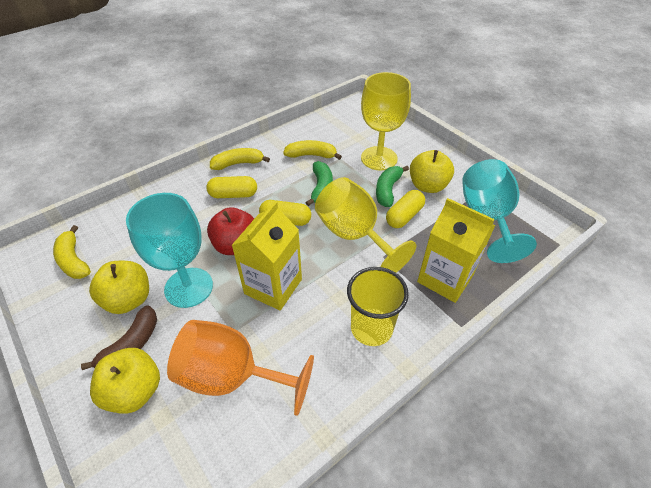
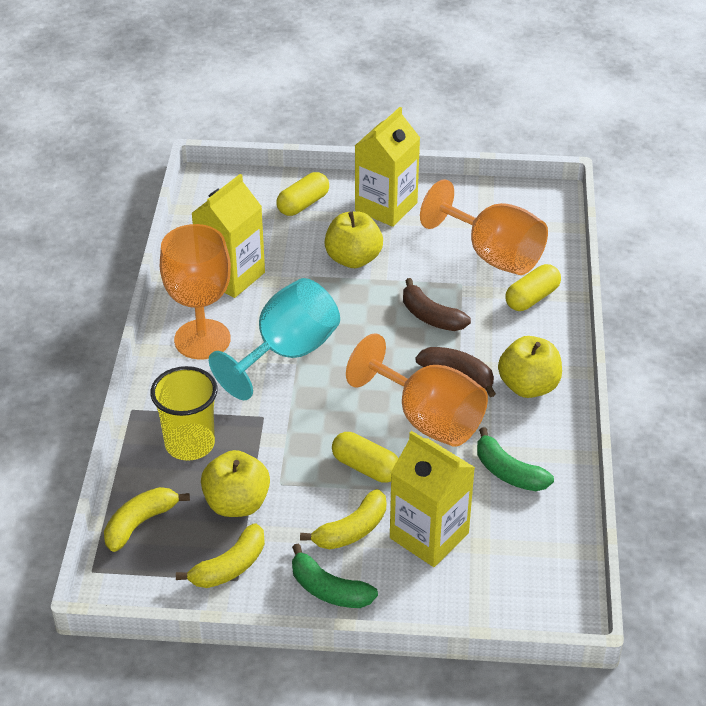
brown banana: [81,305,157,370] = 1 -> [403,278,471,331] [415,347,496,397] = 2
orange goblet: [167,320,314,416] = 1 -> [160,224,231,360] [346,333,488,447] [420,179,548,275] = 3
red apple: [207,207,254,255] = 1 -> none = 0
turquoise goblet: [126,193,213,308] [462,159,537,263] = 2 -> [209,278,340,400] = 1
yellow carton: [231,201,302,311] [417,198,495,303] = 2 -> [191,174,265,298] [355,107,420,227] [390,431,475,567] = 3
yellow goblet: [315,177,416,273] [361,72,411,170] = 2 -> none = 0

